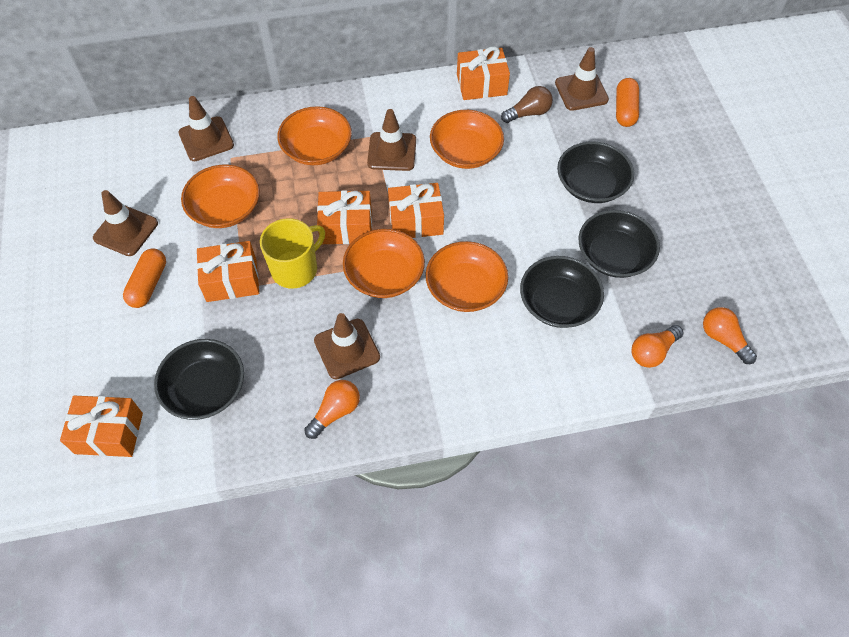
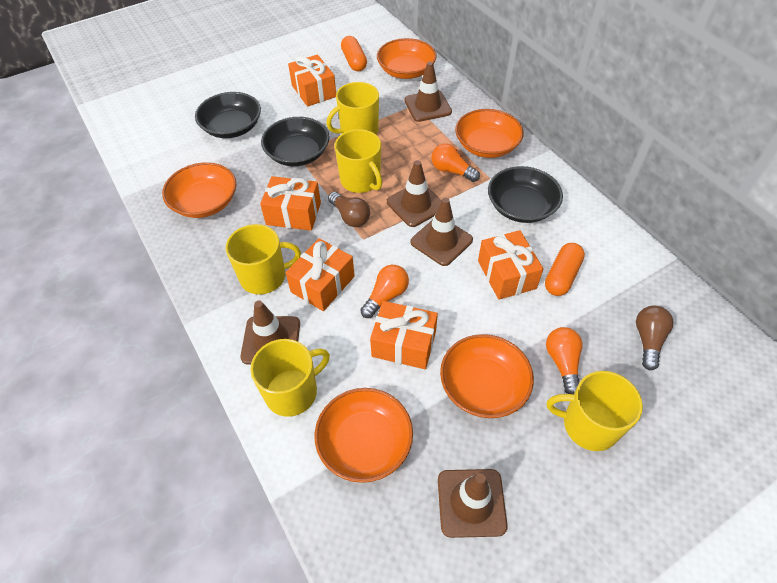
black bowl: [154,339,244,420] [520,256,604,328] [557,142,634,203] [579,210,660,278] = 4 -> [195,92,261,138] [261,117,329,166] [488,166,563,223] = 3
brown light bulb: [501,86,553,123] = 1 -> [328,192,370,227] [636,306,673,370] = 2
yellow mug: [260,218,325,289] = 1 -> [226,224,301,295] [250,339,330,417] [326,82,379,135] [335,129,382,193] [547,371,643,451] = 5

